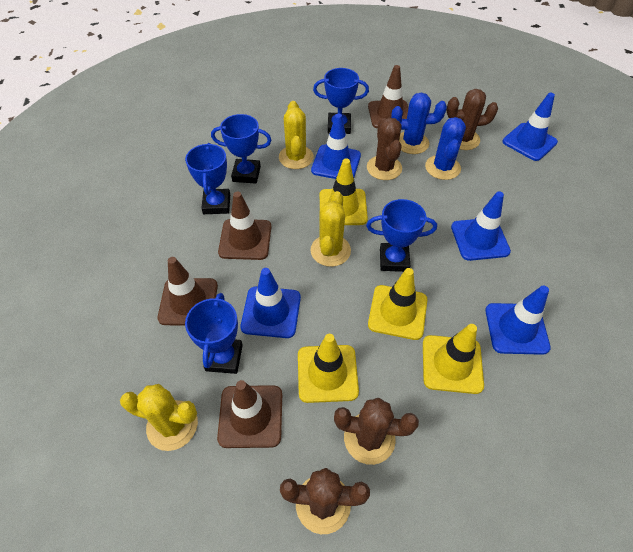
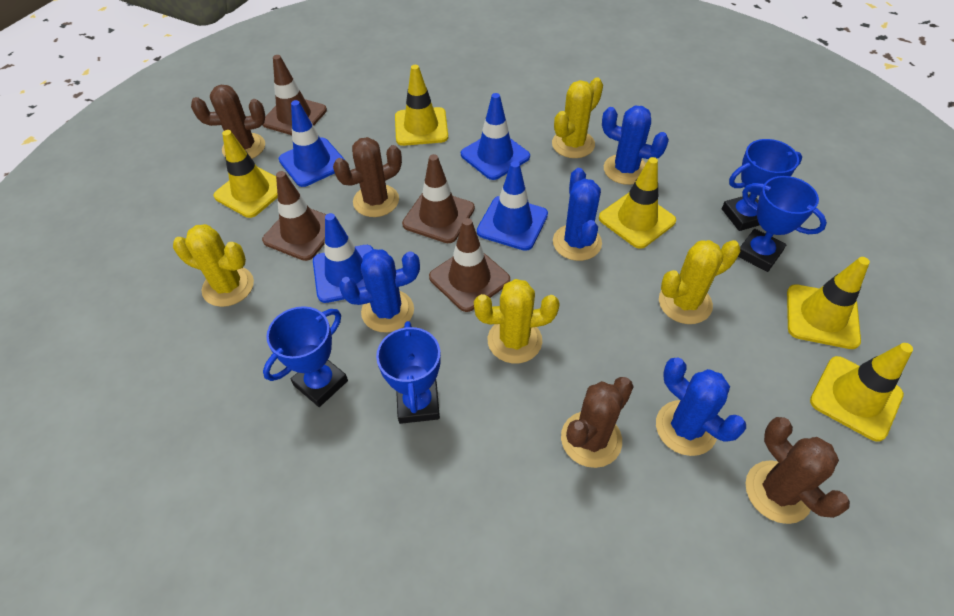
blue cactus: [391,93,447,154] [425,117,466,180] = 2 -> [339,249,420,333] [553,168,602,261] [602,106,669,185] [656,357,746,456] = 4
blue traffic cone: [240,268,301,338] [311,114,361,179] [451,191,511,261] [485,285,551,355] [503,93,558,161] = 5 -> [279,100,346,187] [313,213,373,303] [461,93,530,180] [477,161,548,251] = 4
blue trophy: [185,143,230,214] [185,293,243,374] [211,114,271,184] [313,68,369,134] [366,199,437,272] = 5 -> [263,306,348,407] [376,321,441,424] [722,139,802,231] [738,176,827,272] = 4
yellow cactus: [120,384,198,451] [279,101,314,169] [310,191,351,267] = 3 -> [173,224,254,307] [474,279,560,364] [552,77,603,158] [659,240,740,324] = 4
yellow traffic cone: [298,334,359,403] [320,158,368,225] [368,268,427,340] [423,324,484,394] = 4 -> [214,130,278,218] [395,65,448,146] [599,157,676,249] [787,257,870,349] [810,343,913,442] = 5

